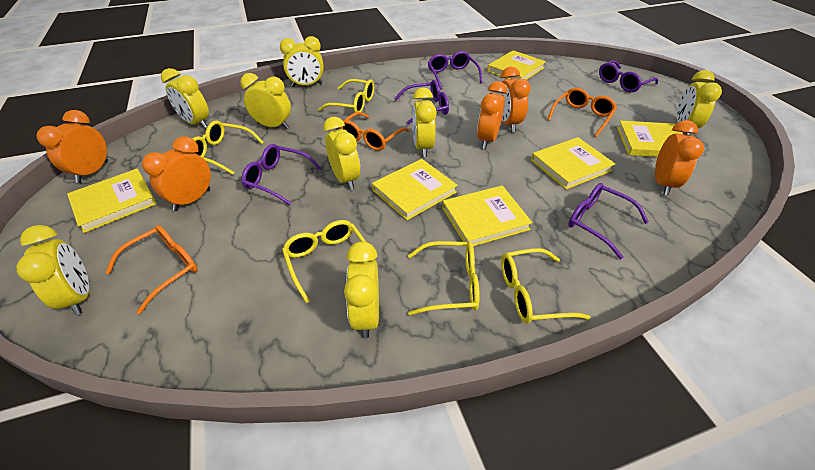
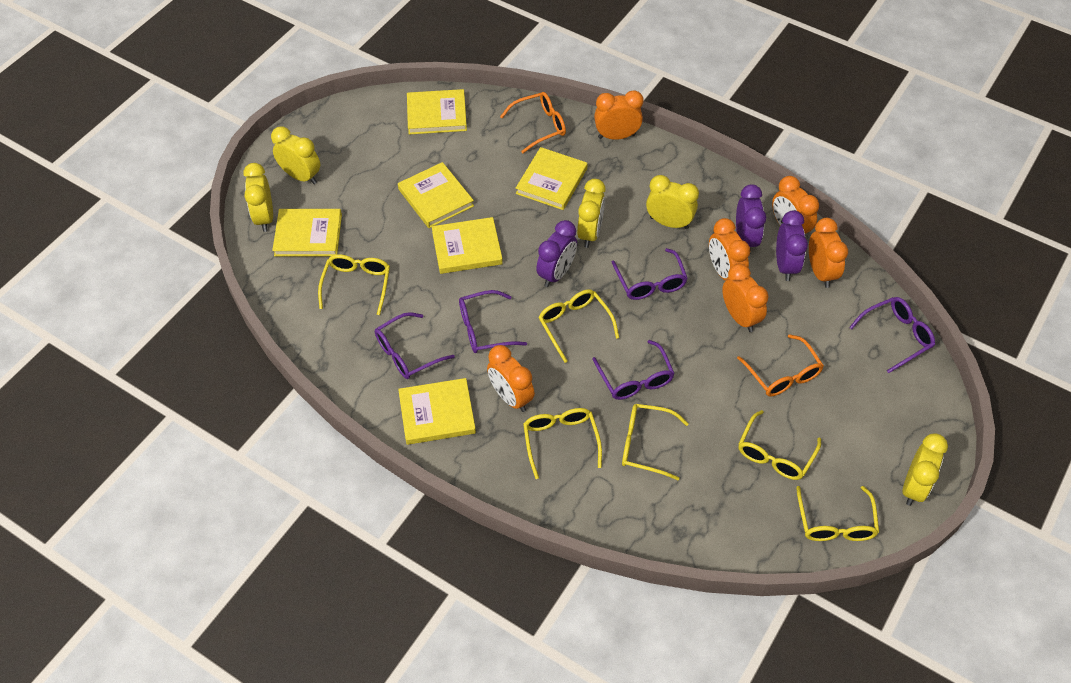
orange clock: [36,110,108,183] [142,136,211,211] [477,81,507,149] [497,67,531,132] [655,120,704,195] = 5 -> [487,345,535,412] [594,90,643,140] [709,218,750,281] [722,264,769,332] [772,176,819,234] [809,218,848,288] = 6
orange glasses: [105,225,198,315] [340,112,409,151] [547,87,617,137] = 3 -> [500,92,566,153] [737,334,824,397] = 2
purple clock: none = 0 -> [536,220,577,287] [736,184,766,252] [776,210,808,281] = 3
yellow clock: [16,225,89,315] [161,68,209,128] [240,73,291,129] [280,36,324,87] [323,117,360,190] [344,241,379,338] [413,87,437,157] [677,70,722,135] = 8 -> [244,163,273,232] [271,126,320,184] [577,179,606,248] [646,175,699,229] [903,434,948,506] = 5
yellow glasses: [192,121,264,175] [282,220,366,303] [318,79,374,112] [408,241,480,316] [501,248,591,323] = 5 -> [318,254,390,315] [523,408,602,479] [538,289,619,363] [622,404,689,480] [738,410,821,480] [796,486,879,541] = 6

